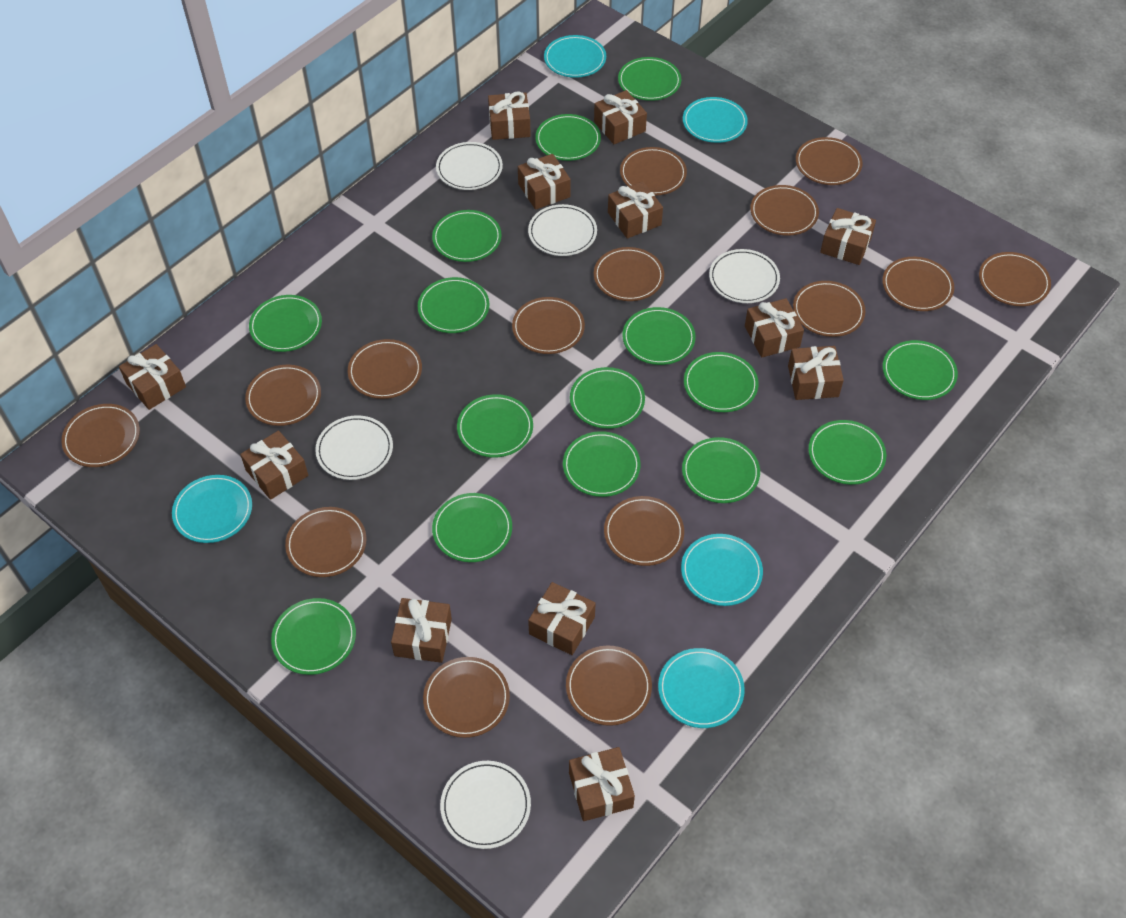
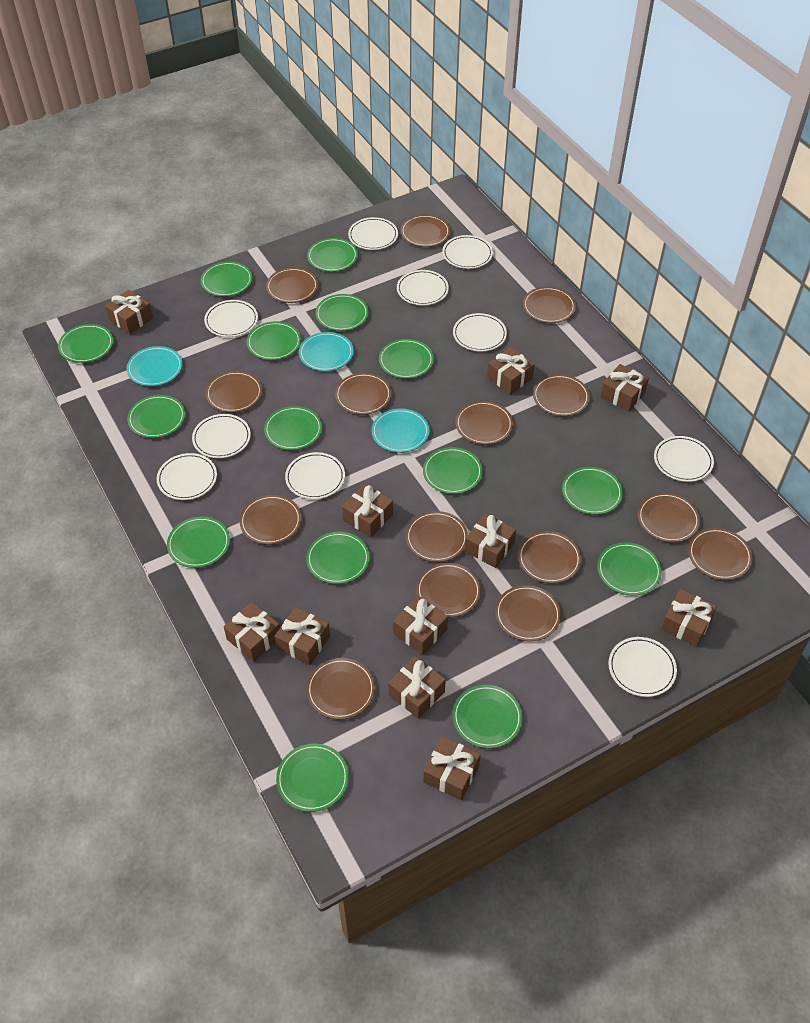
brown gift: [119,344,186,410] [240,430,308,500] [391,598,452,663] [488,91,531,140] [518,154,571,210] [528,582,596,655] [569,747,635,821] [594,90,647,144] [608,181,663,239] [745,298,804,358] [788,346,844,400] [820,208,876,265] = 12 -> [105,290,153,334] [224,602,280,662] [275,607,330,665] [342,484,393,537] [388,656,446,719] [393,596,448,655] [423,736,481,800] [465,513,516,568] [487,347,535,395] [600,364,649,412] [661,589,717,647] = 11
turquoise plate: [172,475,252,543] [544,35,606,78] [658,648,745,728] [681,534,763,606] [683,97,748,143] = 5 -> [126,346,183,386] [299,332,354,371] [371,409,430,453] = 3
white plate: [315,415,393,480] [436,142,503,190] [440,761,531,849] [528,204,597,256] [709,249,780,303] = 5 -> [157,453,217,500] [192,414,251,458] [204,300,258,337] [285,452,345,499] [348,217,398,250] [397,270,449,305] [442,235,493,269] [453,313,507,352] [608,637,677,697] [654,436,714,482] = 10

